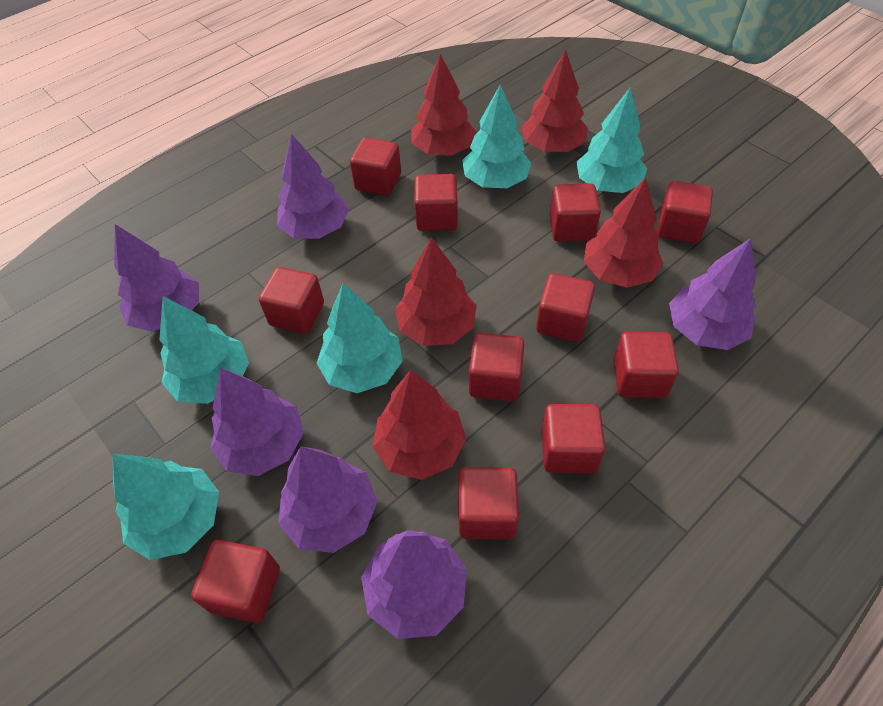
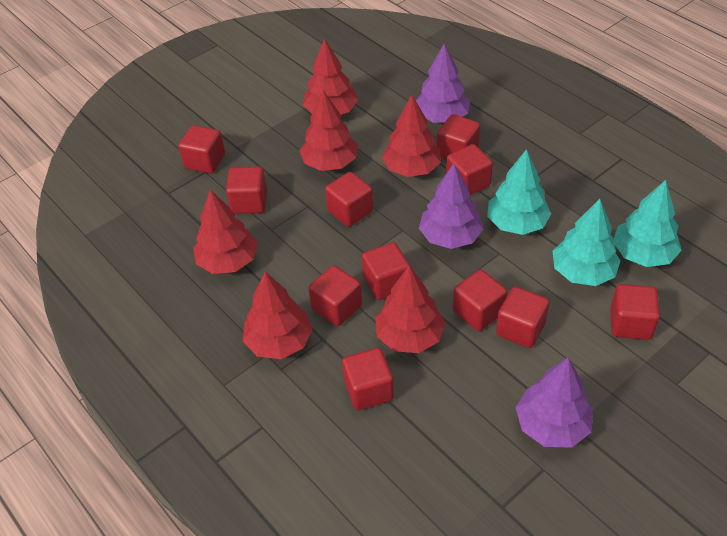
purple tree: [114,224,199,332] [210,368,304,476] [277,134,349,239] [278,446,377,553] [361,530,467,639] [669,238,756,350] = 6 -> [416,44,470,123] [419,163,483,249] [516,358,593,448] = 3
red tree: [373,370,466,480] [395,237,477,346] [411,54,477,156] [521,49,588,152] [584,177,663,288] = 5 -> [193,189,258,274] [243,272,313,359] [299,90,358,171] [303,38,358,115] [375,265,445,353] [382,95,441,177] = 6
turquoise tree: [113,454,219,560] [159,296,249,404] [317,284,403,393] [462,84,531,188] [576,88,647,193] = 5 -> [487,149,551,235] [553,199,621,286] [614,180,682,267] = 3

